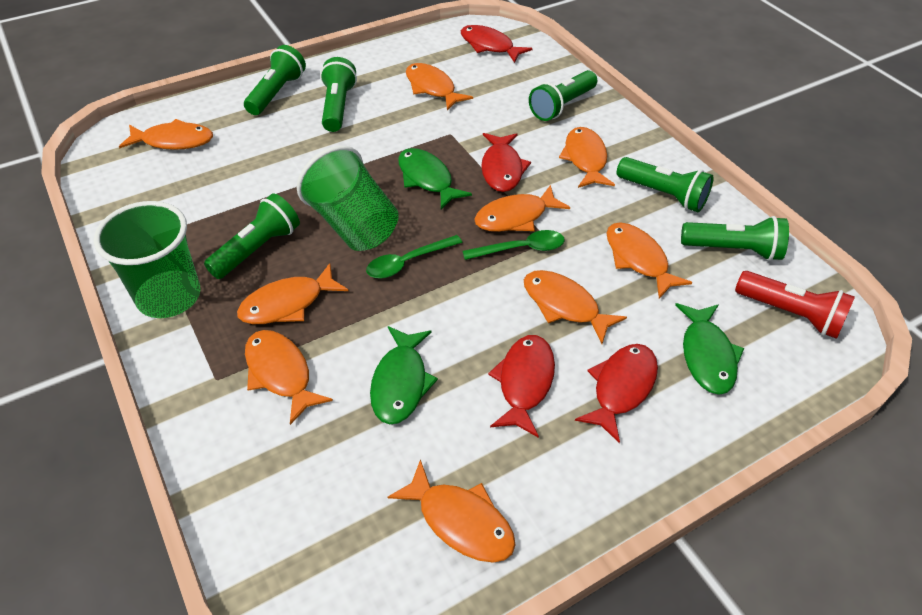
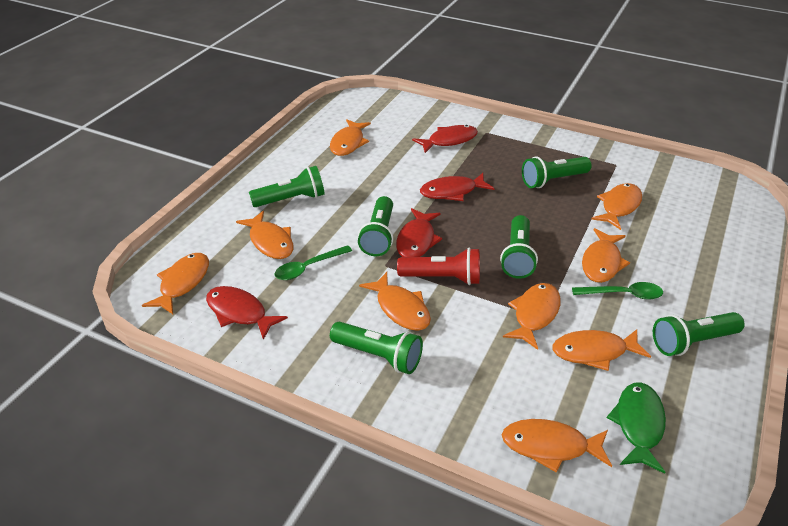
green cup: [94,201,201,318] [297,146,399,251] = 2 -> none = 0
green fish: [370,326,438,425] [398,148,472,209] [675,303,744,395] = 3 -> [607,382,666,474] = 1

